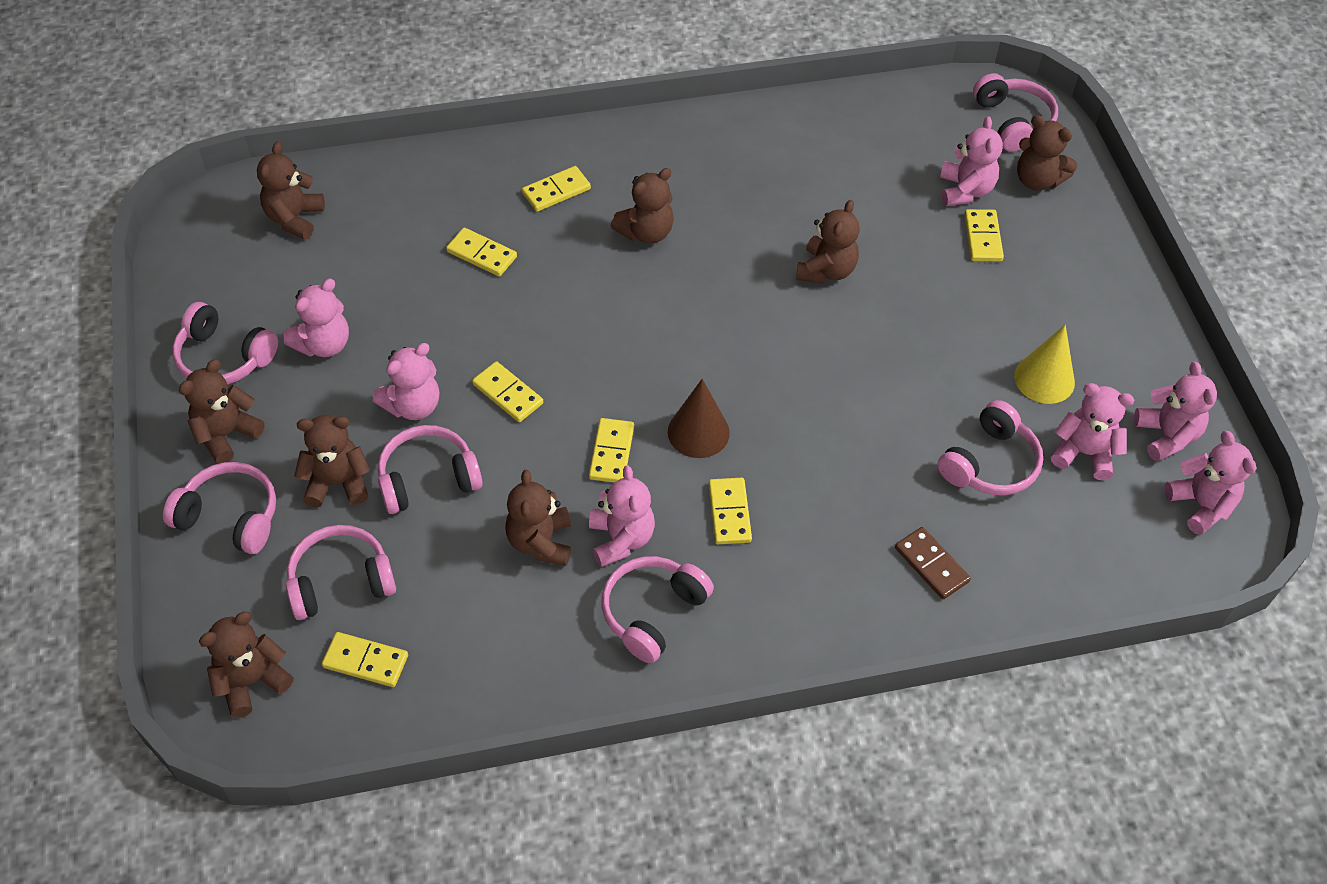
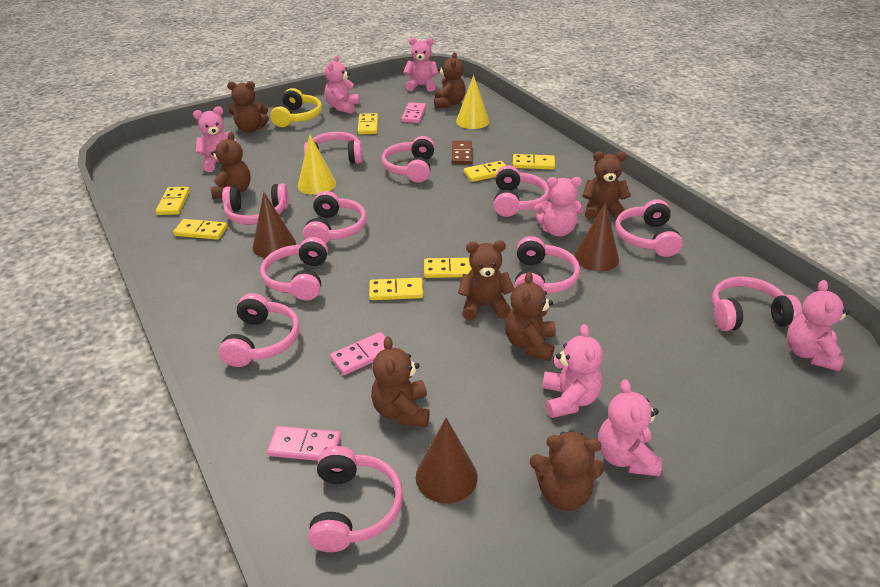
brown cone: [668,379,730,458] = 1 -> [253,192,296,258] [416,418,478,504] [574,203,619,271] = 3
pink domino: none = 0 -> [267,426,341,461] [330,332,395,375] [401,102,426,123] = 3
pink headphones: [163,462,276,554] [172,302,278,385] [286,525,396,620] [378,425,483,514] [601,556,714,663] [937,400,1043,496] [973,73,1058,152] = 7 -> [219,293,300,367] [222,183,289,225] [260,237,328,301] [303,191,366,243] [304,132,362,164] [308,446,403,552] [382,136,435,183] [494,165,549,217] [514,236,580,293] [615,199,683,257] [712,277,802,331] = 11
yellow cone: [1014,325,1075,404] = 1 -> [298,135,336,195] [456,75,489,129] = 2
yellow headphones: none = 0 -> [270,88,322,127] = 1

